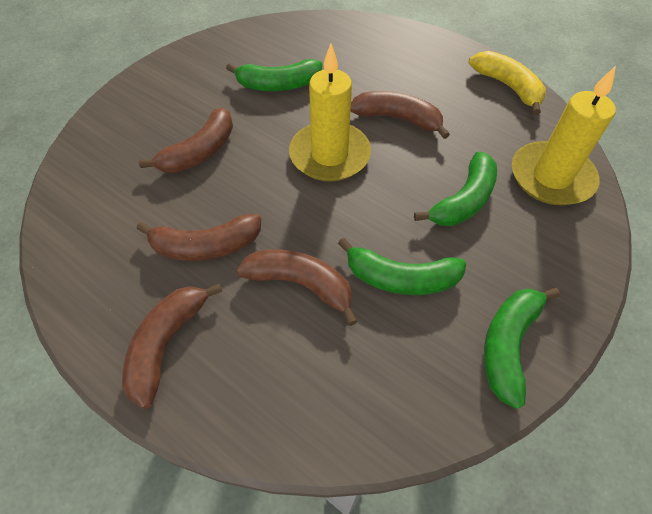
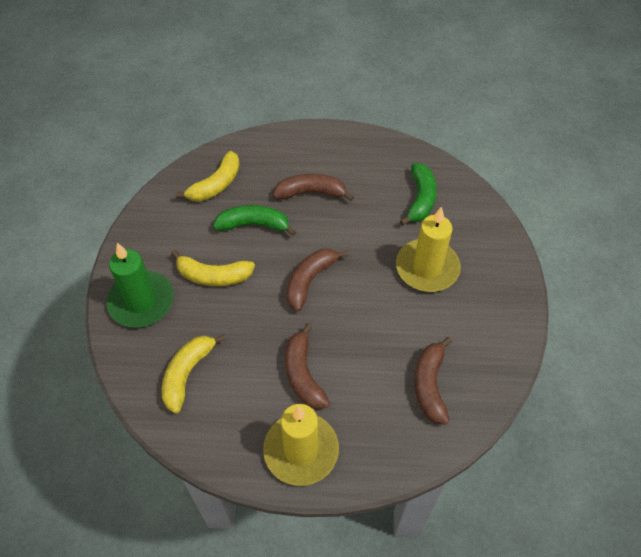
brown banana: [122,284,222,409] [137,214,261,261] [139,107,233,173] [237,250,358,326] [351,91,450,139] = 5 -> [273,174,354,201] [285,323,330,410] [286,249,349,311] [414,337,452,425] = 4
green banana: [226,59,322,91] [338,238,466,295] [414,151,497,226] [484,288,560,409] = 4 -> [213,205,296,236] [400,163,437,226] = 2
green candle: none = 0 -> [106,243,174,328] = 1
yellow banana: [469,51,546,115] = 1 -> [162,334,226,413] [171,250,255,286] [175,151,240,202] = 3

